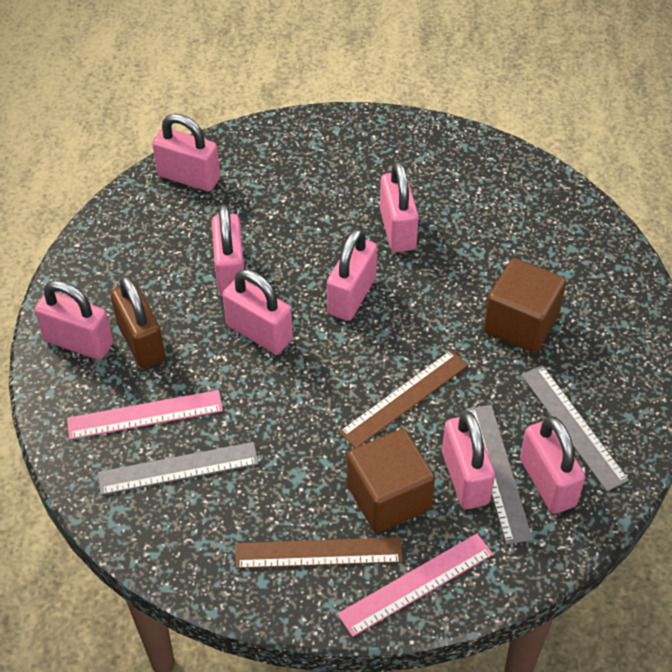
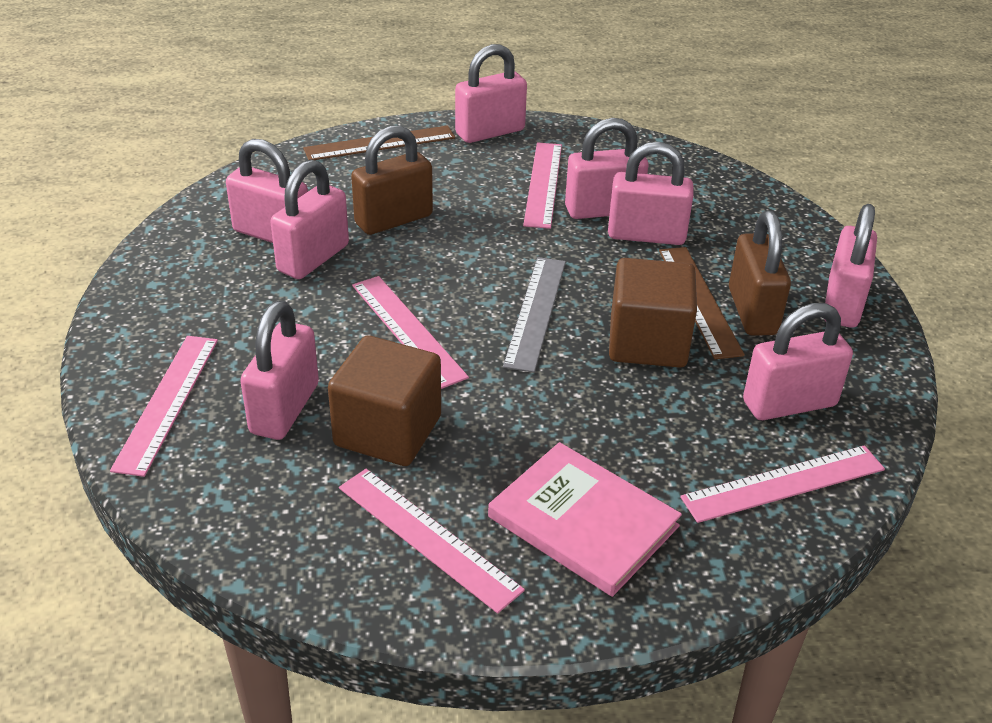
brown padlock: [111,276,166,369] = 1 -> [351,125,433,235] [729,211,791,336] = 2
grey ruler: [98,442,259,495] [467,405,533,545] [521,365,629,491] = 3 -> [503,257,566,373] = 1
pink book: none = 0 -> [488,442,682,597] = 1
pink ruler: [67,390,223,440] [338,533,493,637] = 2 -> [110,336,218,477] [339,469,525,614] [352,276,469,389] [523,142,562,229] [680,445,885,523] = 5

